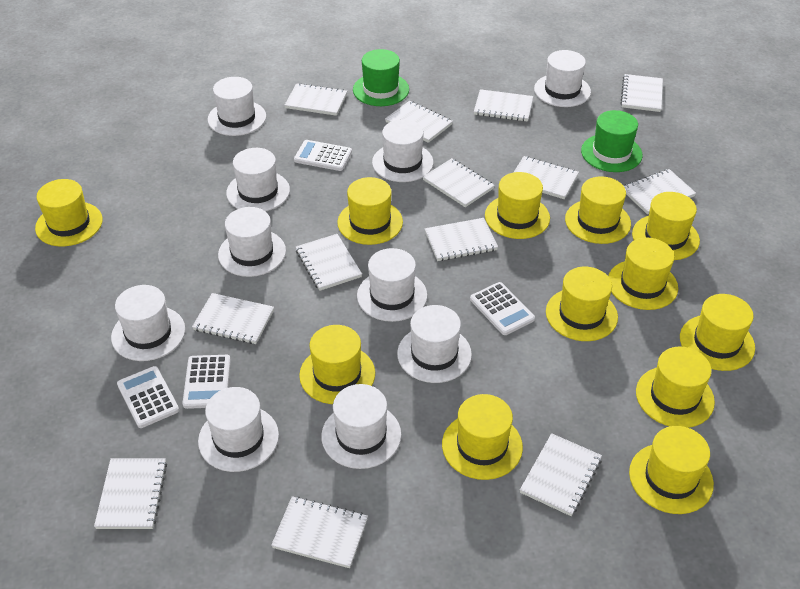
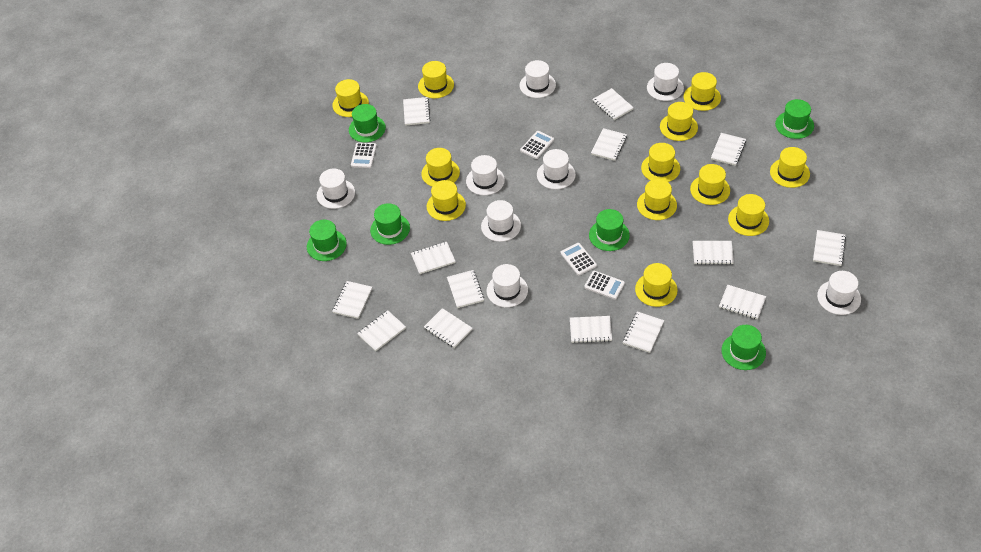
green hat: [353,49,409,106] [581,110,643,172] = 2 -> [307,220,347,261] [349,104,386,143] [370,203,410,245] [589,209,630,251] [721,325,766,370] [775,99,814,139] = 6
white hat: [111,285,185,361] [198,387,279,472] [208,77,266,136] [218,207,286,277] [226,148,290,212] [321,384,401,469] [357,248,427,322] [372,119,433,182] [397,305,472,383] [534,50,591,107] = 10 -> [317,169,355,209] [466,155,505,195] [481,200,521,242] [486,264,528,307] [520,60,556,98] [537,149,576,189] [647,63,684,101] [817,271,861,315] = 8
white notebook: [94,458,167,529] [192,293,274,344] [271,496,368,568] [285,83,347,116] [296,234,362,291] [385,101,453,143] [423,158,495,207] [425,218,498,261] [474,89,533,122] [514,156,579,199] [520,433,602,516] [621,74,663,112] [624,169,696,214] = 13 -> [332,281,372,319] [357,310,406,351] [403,97,430,126] [411,242,456,274] [424,308,472,348] [447,270,484,308] [570,316,612,343] [591,128,627,161] [592,88,634,120] [623,312,664,353] [693,241,734,265] [711,133,746,166] [719,285,766,319] [813,230,846,266] = 14

